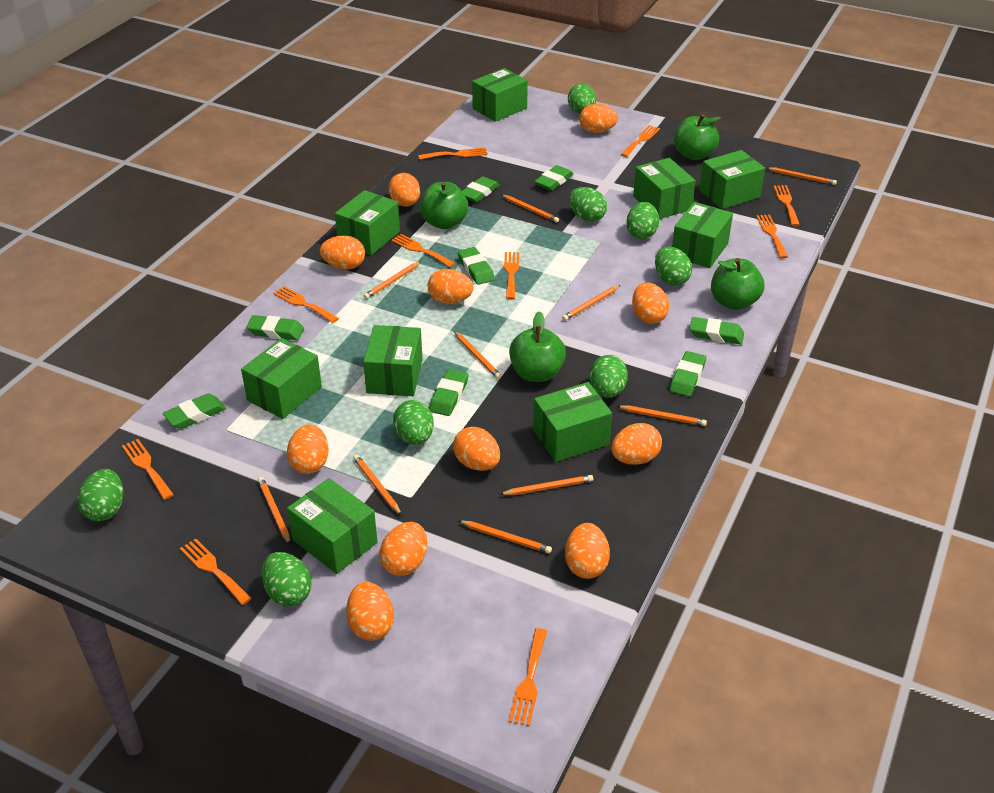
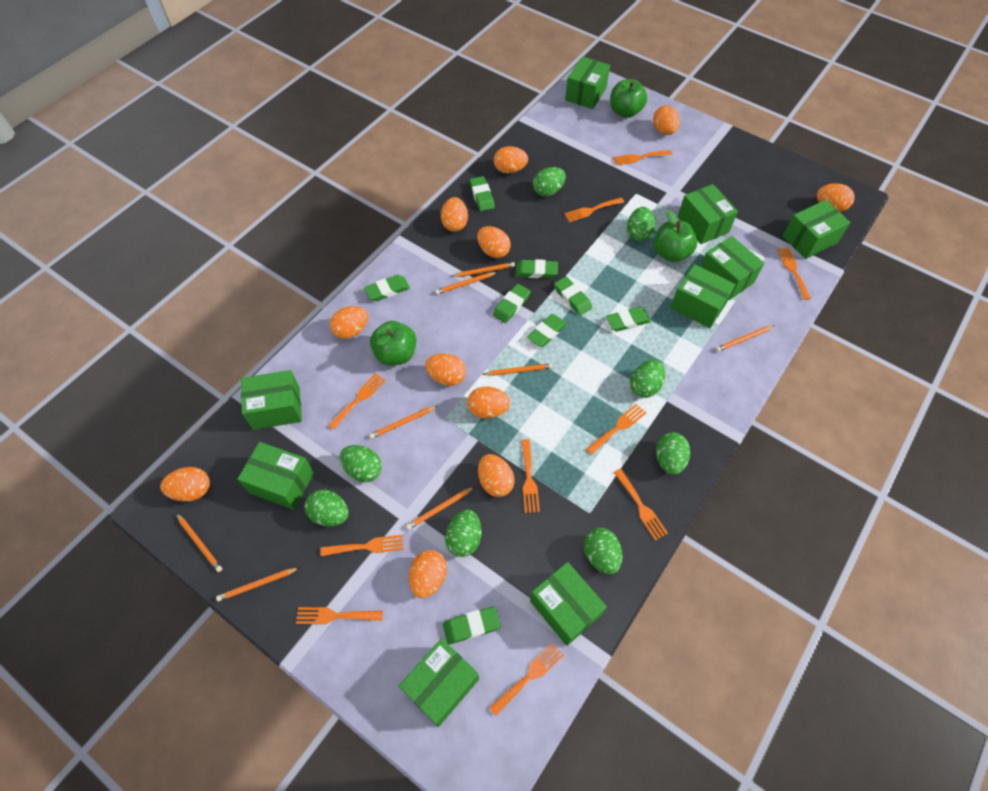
green apple: [420,182,468,229] [509,311,566,382] [674,114,721,160] [711,258,764,310] = 4 -> [370,321,417,366] [610,79,647,118] [654,210,697,262] = 3
orange pencil: [258,477,290,545] [353,454,402,516] [364,261,421,299] [454,331,501,379] [459,520,552,554] [499,475,593,495] [502,195,559,223] [562,285,620,321] [617,405,707,426] [767,167,837,185] = 10 -> [176,513,222,572] [216,568,299,601] [369,406,437,439] [406,487,474,530] [435,272,497,294] [451,262,515,277] [482,363,553,376] [716,325,775,352] = 8

